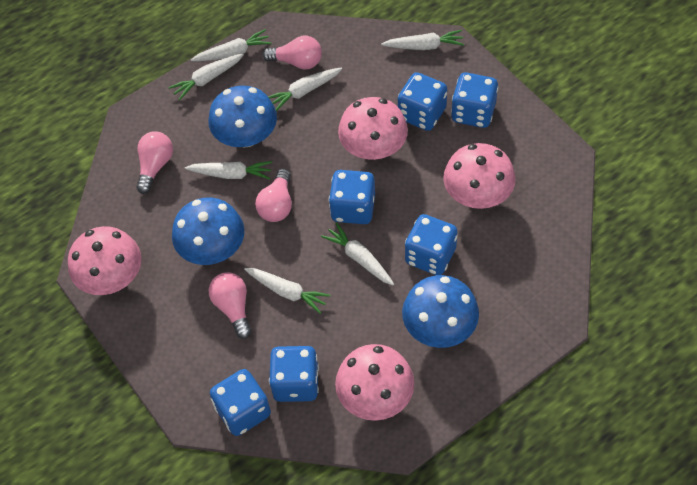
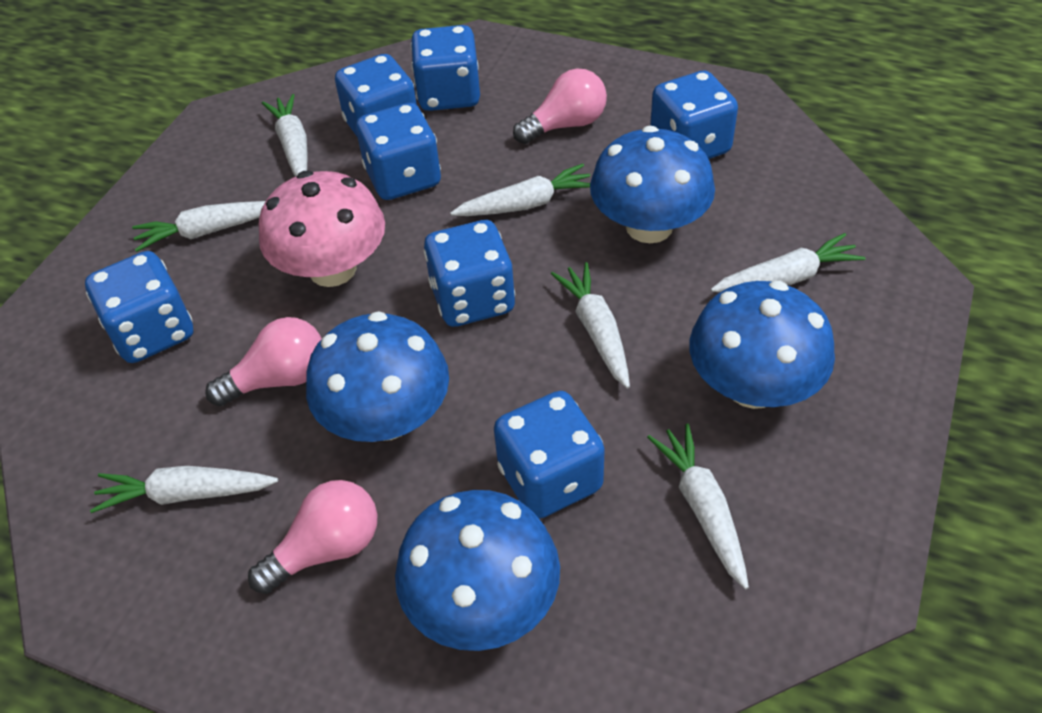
blue dice: [210,369,271,436] [269,346,319,402] [329,170,375,224] [398,72,447,131] [405,214,458,275] [451,72,498,128] = 6 -> [85,251,193,363] [335,54,417,138] [356,103,441,200] [410,25,480,111] [424,220,515,327] [494,391,605,519] [650,71,738,159] = 7
blue mushroom: [172,198,244,265] [208,86,277,147] [402,275,479,348] = 3 -> [306,311,449,442] [395,490,560,651] [590,126,715,243] [689,281,835,409] = 4
pink light bulb: [136,132,173,194] [209,272,251,339] [255,169,292,222] [263,36,322,70] = 4 -> [205,317,322,406] [248,480,377,594] [513,68,607,144] = 3
pink mushroom: [68,226,141,295] [335,344,415,421] [338,97,408,160] [443,143,516,209] = 4 -> [258,171,385,287] = 1

